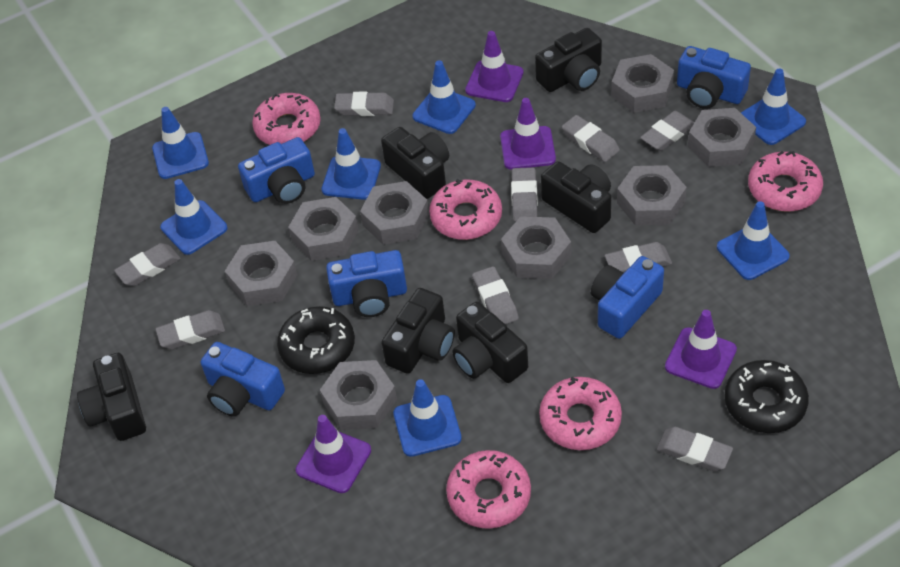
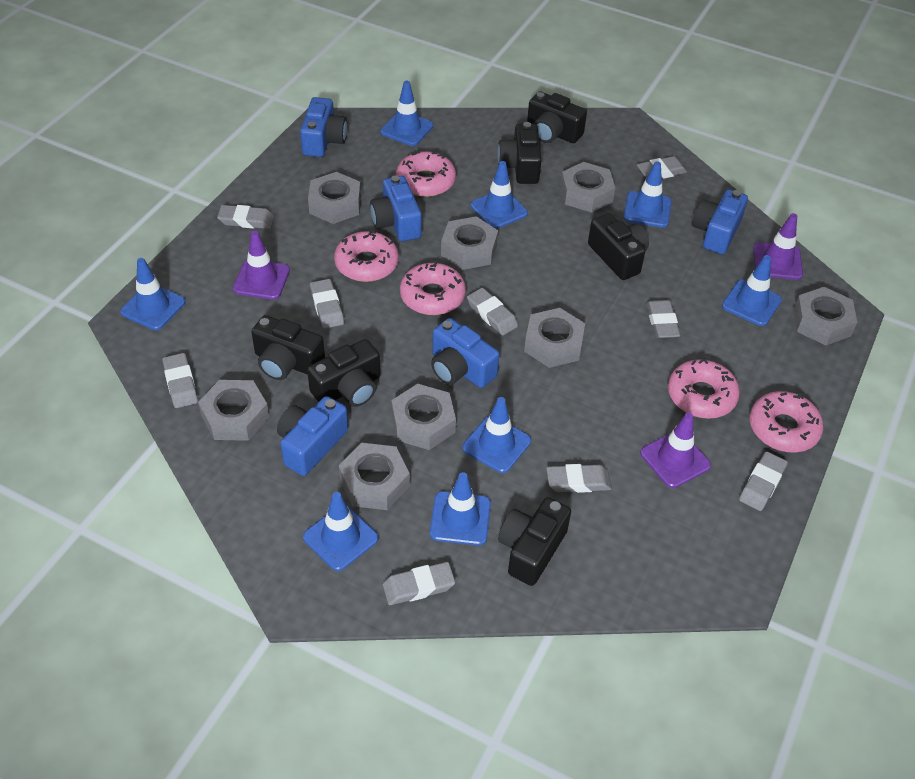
black donut: [277,306,355,374] [724,360,809,433] = 2 -> none = 0
blue traffic cone: [152,107,209,179] [160,179,227,255] [321,128,381,200] [393,379,462,457] [412,60,476,134] [717,201,790,280] [741,69,806,145] = 7 -> [120,258,186,330] [303,492,378,571] [380,81,433,146] [430,472,491,546] [462,397,531,473] [471,161,528,229] [624,161,672,228] [722,255,782,326] = 8
purple traffic cone: [296,415,371,493] [465,31,524,102] [500,98,556,169] [665,310,737,389] = 4 -> [233,231,290,300] [640,412,711,488] [753,213,803,280] = 3

